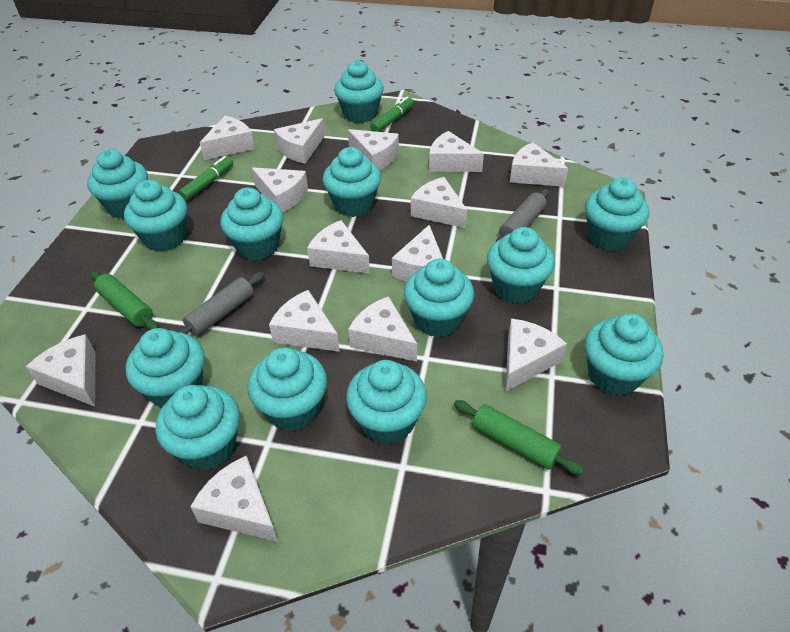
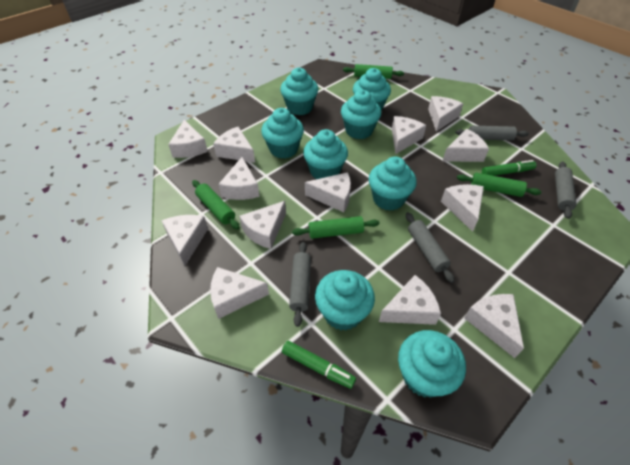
green rolling pin: [90,271,159,330] [454,400,584,475] = 2 -> [192,180,240,229] [292,216,380,239] [343,64,404,79] [457,173,541,197] = 4
grey rolling pin: [177,272,265,336] [496,189,549,241] = 2 -> [289,242,311,327] [406,212,454,283] [456,126,529,140] [555,161,576,219] = 4
turquoise cupcake: [87,149,148,219] [124,180,187,252] [126,328,205,408] [156,385,240,470] [220,187,284,261] [248,347,327,431] [323,147,381,217] [334,60,384,123] [346,360,427,445] [404,259,474,337] [487,227,555,304] [585,177,649,251] [585,313,663,396] = 13 -> [261,108,304,159] [280,68,318,115] [303,129,348,179] [315,270,375,330] [341,90,381,139] [353,68,391,111] [369,157,417,211] [398,330,466,398] = 8
white cheese: [26,334,95,407] [190,456,278,542] [200,116,255,160] [252,167,308,212] [269,290,340,352] [274,118,325,164] [307,220,370,274] [348,129,399,170] [348,296,417,362] [392,225,443,282] [411,177,467,228] [429,131,484,172] [505,319,567,392] [510,142,569,187] = 14 -> [161,215,208,266] [168,120,208,158] [210,267,269,319] [213,127,255,163] [218,157,260,200] [239,201,286,249] [305,172,351,212] [379,275,441,325] [392,116,426,154] [428,96,463,132] [441,184,484,232] [443,129,489,162] [464,294,524,358] = 13

